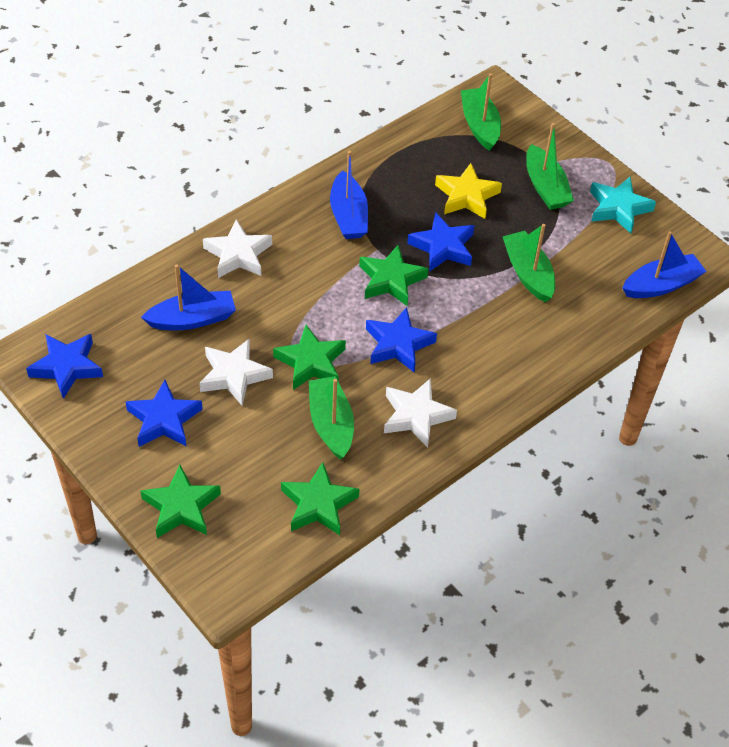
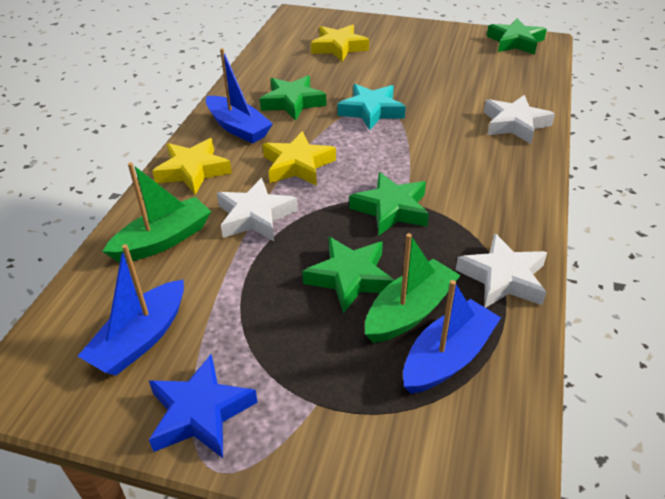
blue star: [26,334,103,399] [126,380,203,447] [366,307,437,373] [407,212,474,271] = 4 -> [149,354,258,458] = 1
green boat: [309,376,354,460] [461,73,501,151] [502,224,555,302] [526,123,574,210] = 4 -> [102,162,211,262] [365,233,461,343] = 2
yellow star: [435,163,502,219] = 1 -> [152,138,232,195] [263,131,336,186] [311,24,369,62] = 3

